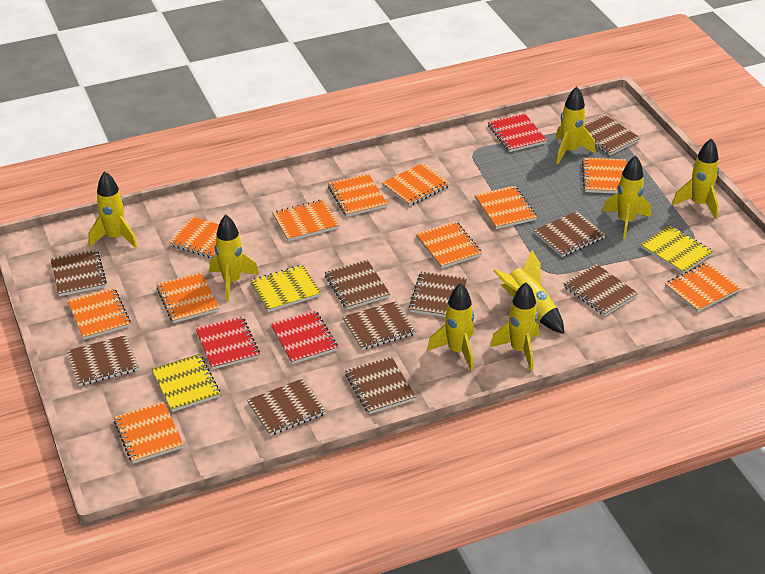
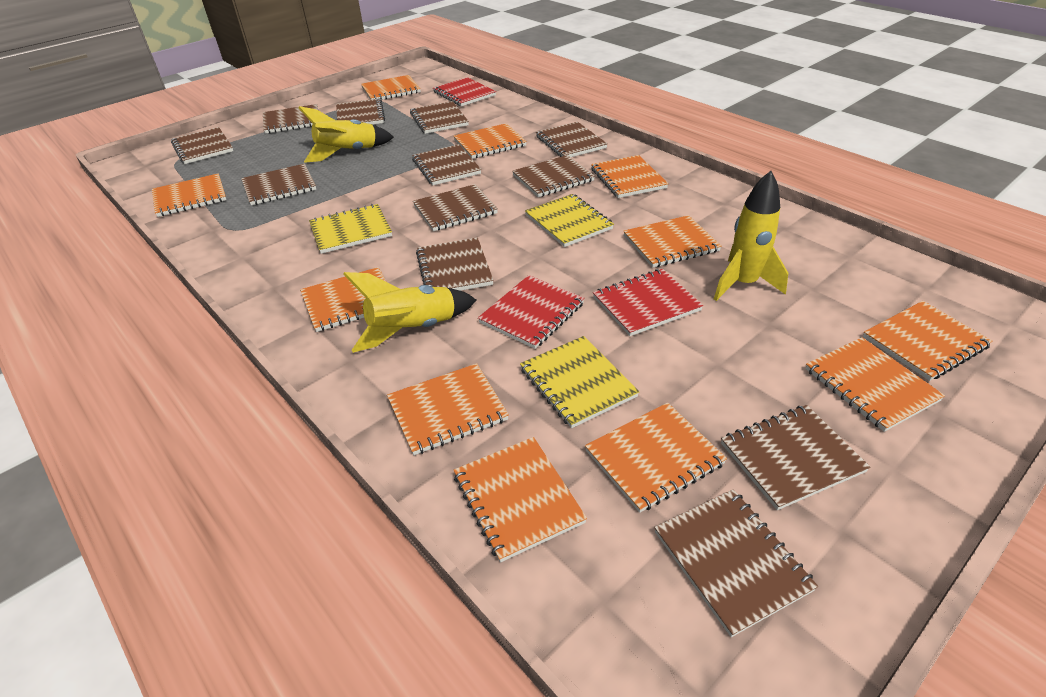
brown notebook: [50,249,107,296] [67,335,139,386] [247,378,327,436] [325,260,390,310] [343,301,416,350] [345,356,416,414] [409,271,467,317] [534,211,605,257] [563,264,638,316] [584,115,640,155] = 10 -> [171,127,233,164] [241,164,316,206] [263,104,318,134] [336,98,385,125] [410,101,469,134] [412,144,481,185] [413,184,498,231] [416,237,494,291] [512,155,595,197] [536,122,608,157] [654,489,818,637] [721,405,870,510] = 12
yellow rocket: [89,171,138,248] [209,215,259,301] [427,283,474,371] [490,282,539,371] [493,250,564,334] [556,86,596,164] [602,155,651,239] [672,138,719,219] = 8 -> [299,106,394,163] [343,272,476,353] [714,171,788,301] = 3

